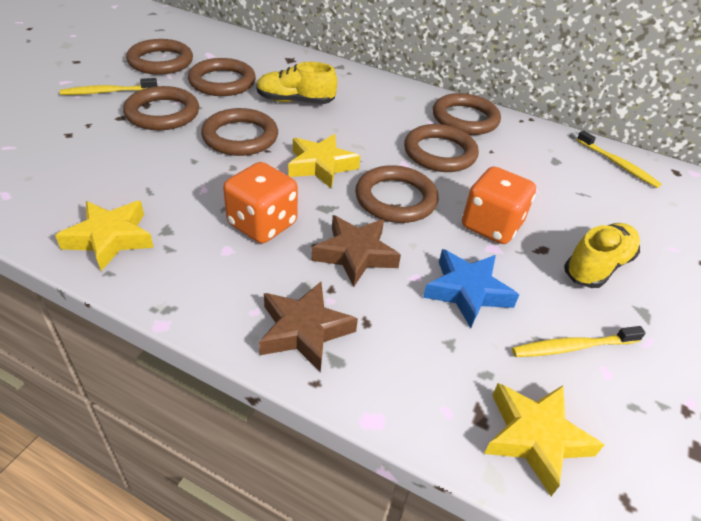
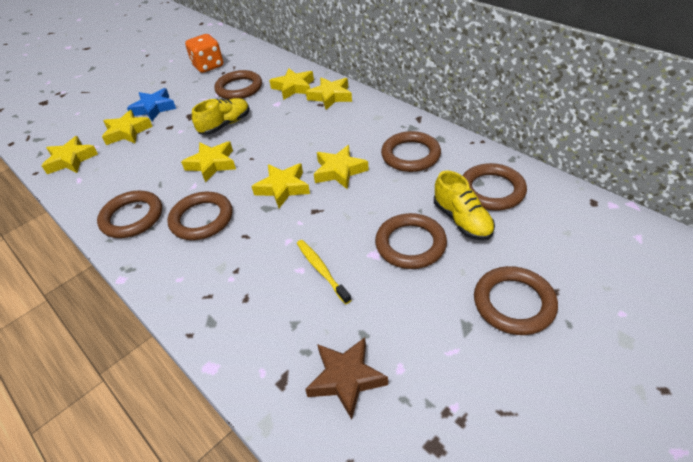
brown star: [259,282,358,373] [312,215,401,287] = 2 -> [305,337,388,420] = 1
orange dice: [223,162,298,243] [462,166,536,244] = 2 -> [185,34,223,73] = 1
yellow star: [55,201,154,271] [288,134,360,188] [484,383,604,496] = 3 -> [42,136,98,174] [102,110,153,145] [181,141,236,182] [252,163,310,208] [269,68,314,100] [306,77,352,110] [314,145,369,189] = 7
yellow toothbrush: [60,78,157,95] [512,326,646,357] [577,130,661,188] = 3 -> [297,240,351,304] = 1

